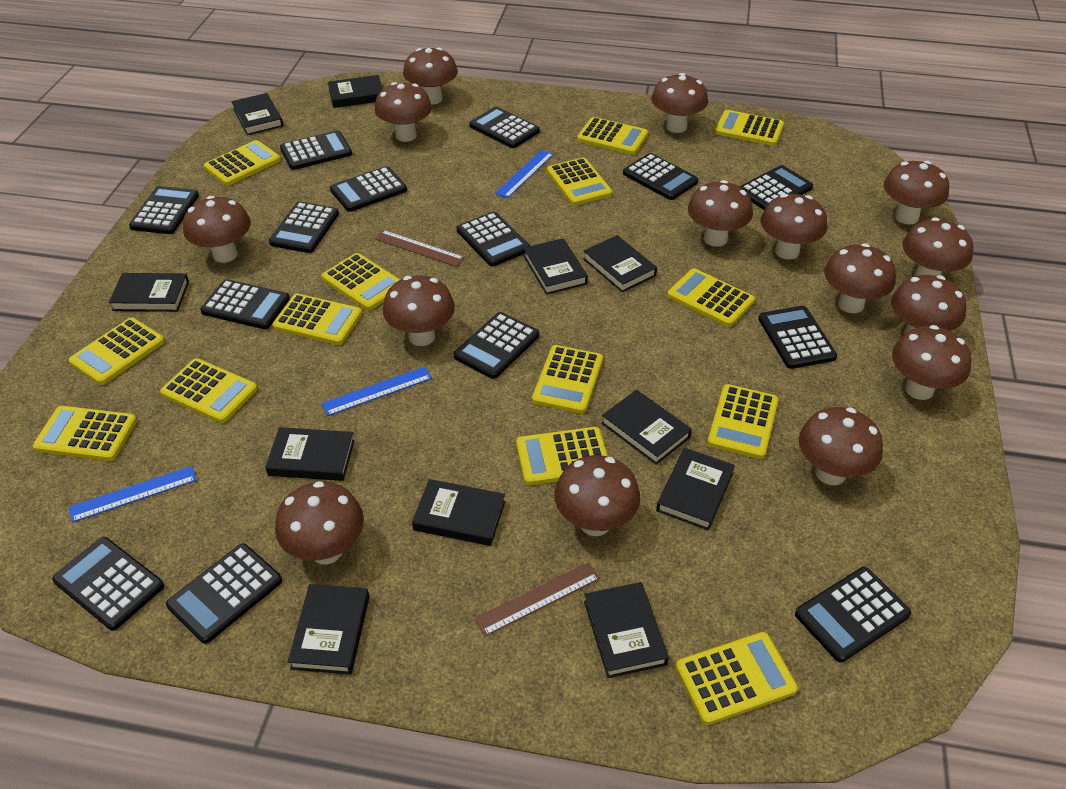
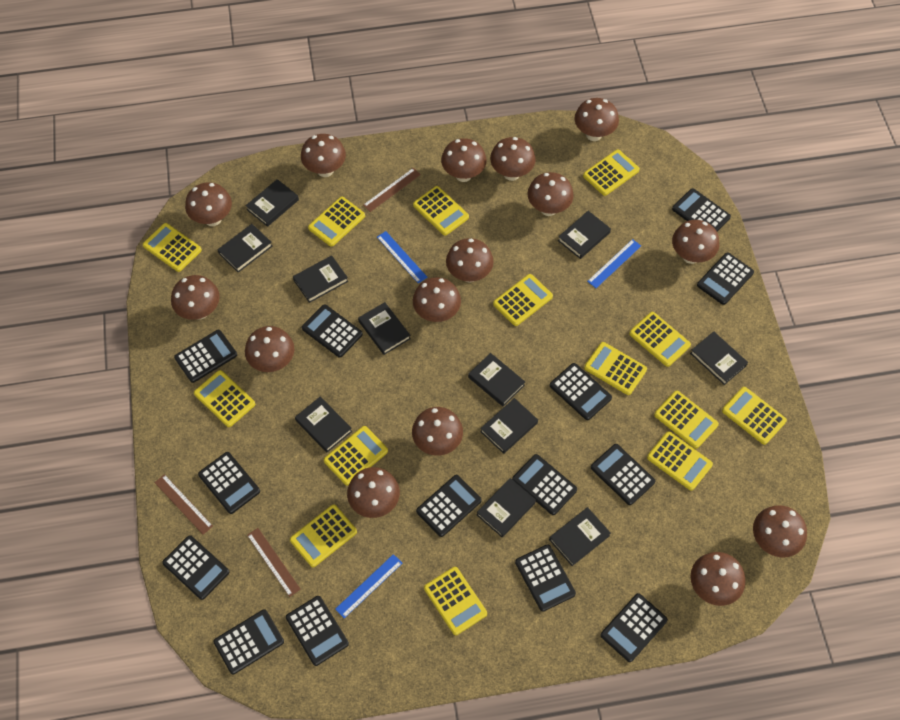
brown ruler: [375,230,465,267] [474,562,600,636] = 2 -> [154,474,213,535] [247,528,301,597] [363,168,421,212] = 3

